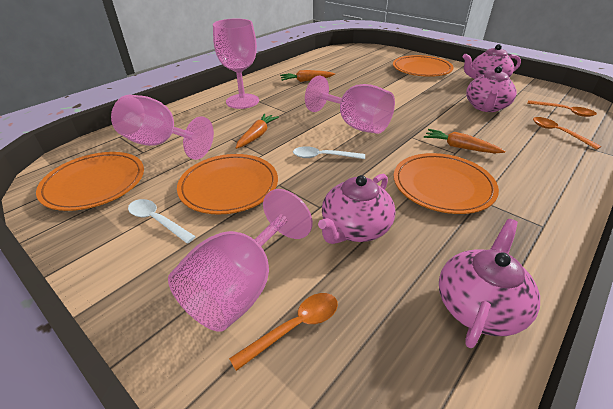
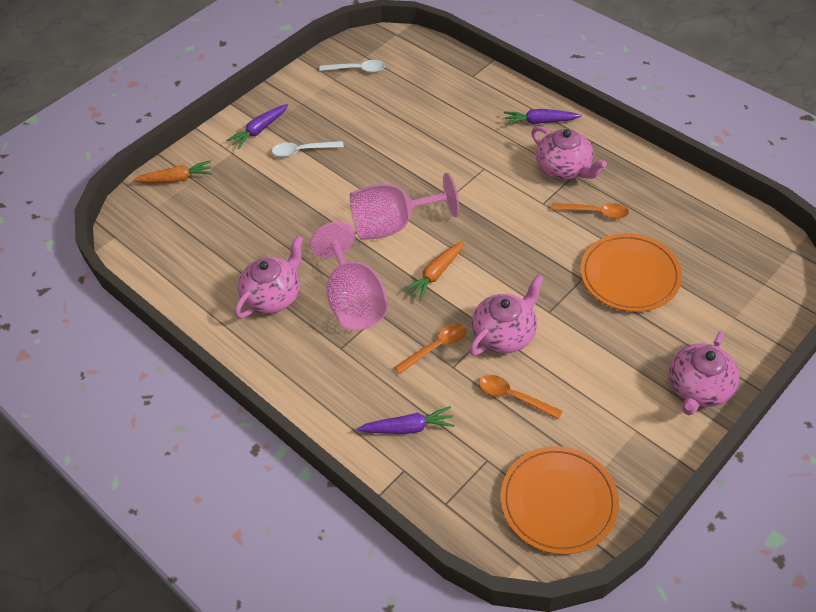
orange carrot: [236,114,279,149] [280,70,335,82] [424,129,505,153] = 3 -> [133,161,212,183] [403,240,464,301] = 2
orange plate: [36,152,144,211] [177,154,278,215] [393,55,454,77] [394,153,499,214] = 4 -> [501,446,619,555] [580,233,682,312] = 2
pink goblet: [111,95,214,160] [168,189,313,332] [213,18,259,109] [305,76,395,134] = 4 -> [310,221,388,330] [350,173,459,240] = 2
purple carrot: none = 0 -> [226,104,288,149] [357,406,455,434] [504,109,582,125] = 3

